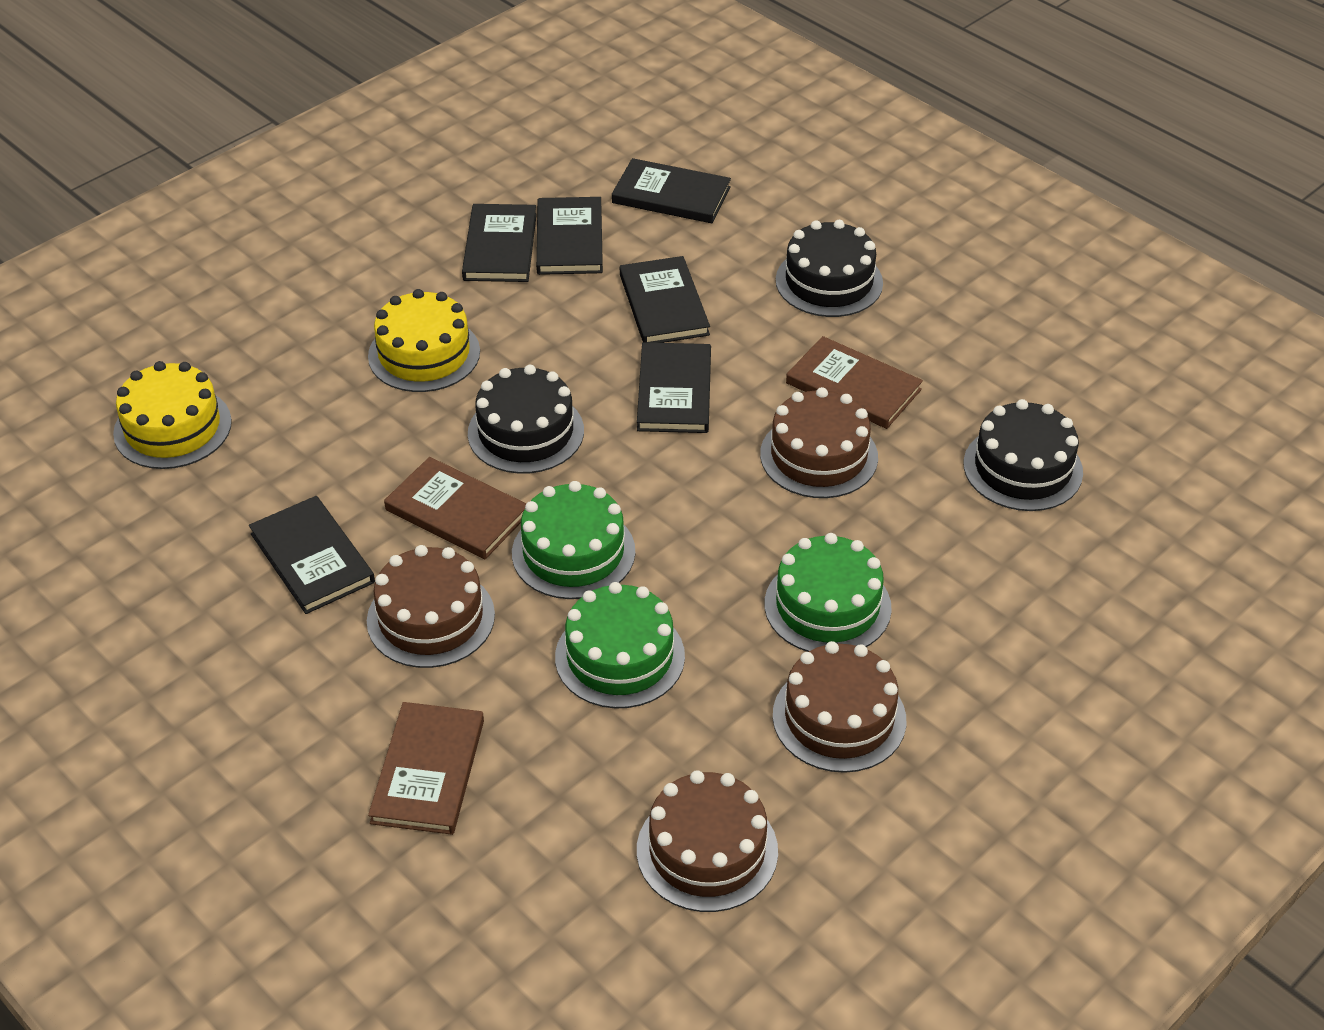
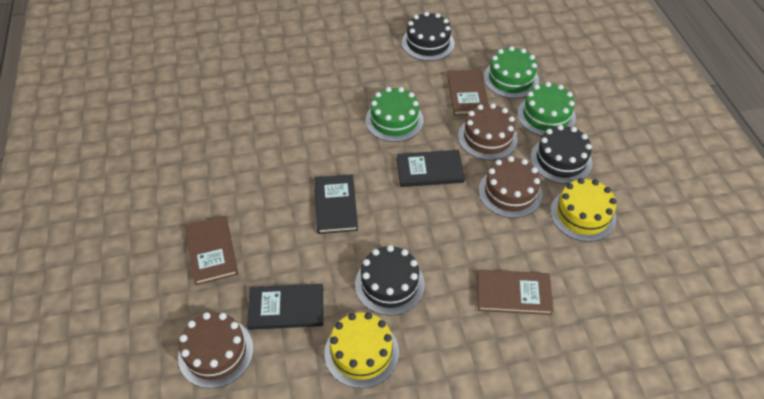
black book: [249,496,375,614] [462,204,537,282] [536,197,603,275] [612,158,731,223] [620,256,710,343] [637,342,711,433] = 6 -> [247,284,323,330] [314,174,358,234] [397,150,465,187] = 3
brown cake: [367,545,495,668] [637,770,778,912] [760,387,878,498] [773,641,906,773] = 4 -> [178,312,254,388] [458,103,518,160] [479,156,542,218] = 3

